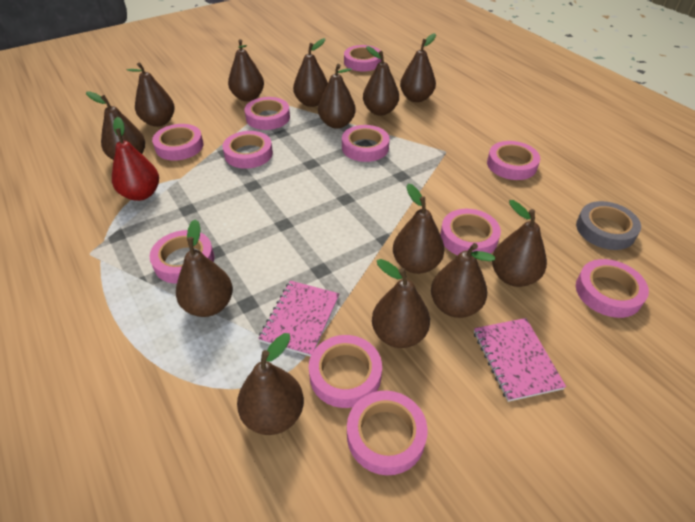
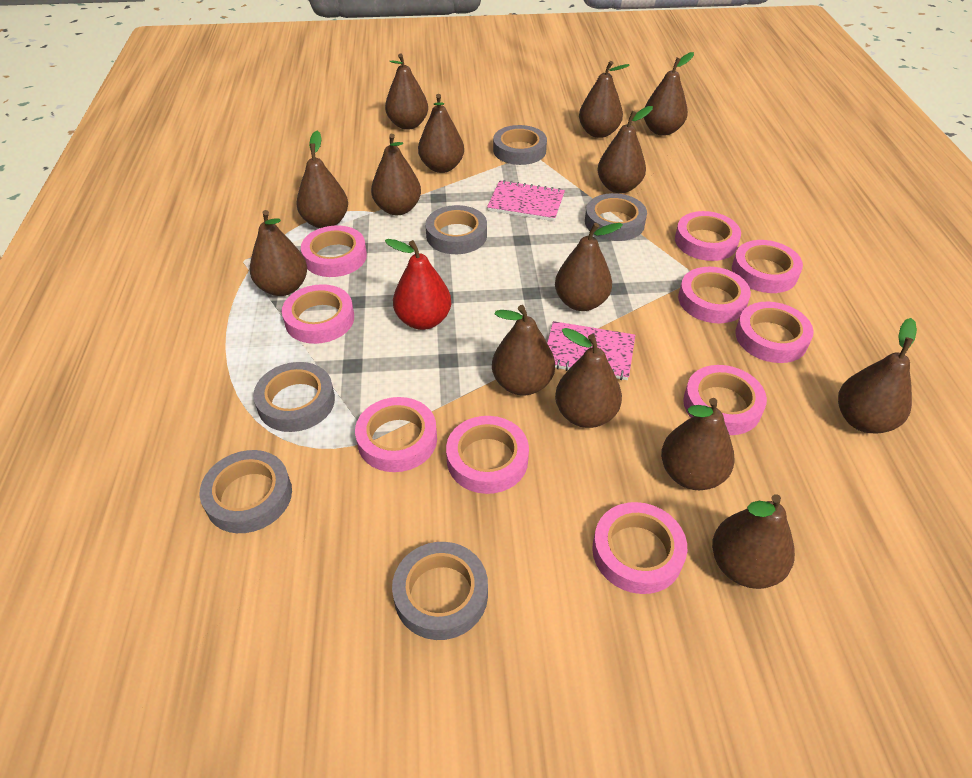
brown pear: [86,91,145,160] [126,62,175,127] [176,219,233,317] [228,39,264,101] [237,333,304,435] [293,38,328,107] [318,64,356,129] [363,46,399,116] [372,259,430,348] [393,184,444,274] [400,33,436,102] [431,243,495,318] [492,200,547,287] = 13 -> [250,210,307,296] [296,131,348,228] [371,134,421,215] [385,54,428,130] [418,94,464,173] [492,305,555,396] [555,223,623,311] [555,328,622,428] [579,61,630,138] [598,106,653,193] [644,52,694,136] [661,398,735,490] [712,494,795,589] [838,318,917,433] = 14
grey tape: [576,201,641,250] = 1 -> [200,450,292,533] [253,362,335,432] [392,542,488,640] [425,205,487,254] [493,125,547,165] [585,193,647,241] = 6
pink tape: [149,230,214,284] [152,124,203,161] [223,131,273,169] [245,97,290,130] [309,335,382,408] [342,125,390,162] [344,45,381,71] [347,391,428,475] [440,209,501,255] [487,141,540,180] [576,259,649,318] = 11 -> [282,284,354,344] [301,225,367,277] [355,397,437,472] [446,416,529,494] [592,502,687,594] [675,211,741,261] [678,267,751,323] [683,365,767,435] [732,240,803,293] [735,302,813,363] = 10

